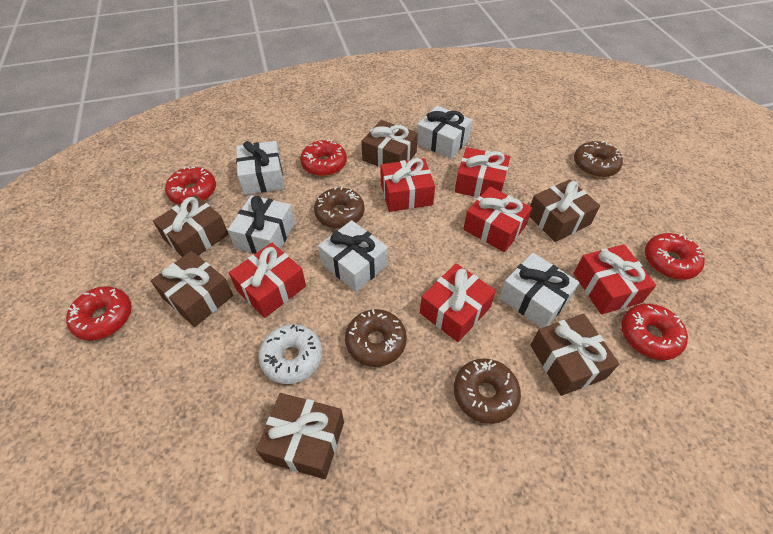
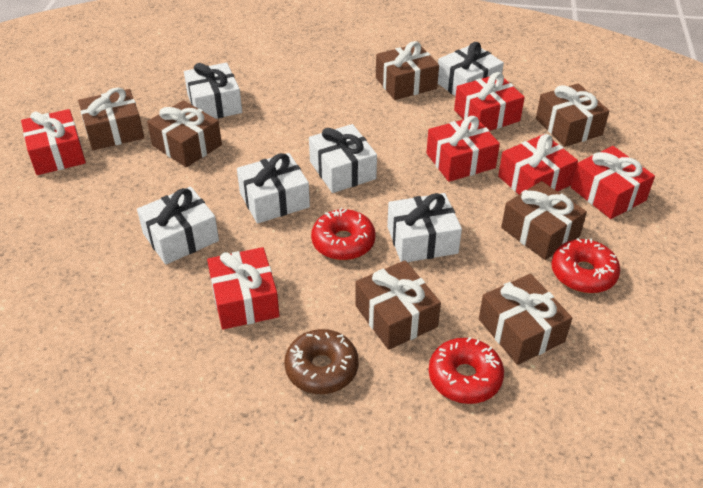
brown donut: [314,187,365,229] [345,309,407,367] [454,358,521,424] [574,141,623,177] = 4 -> [284,329,359,394] = 1
brown gift: [151,251,233,327] [153,195,229,257] [256,393,344,479] [361,120,418,168] [529,179,600,242] [530,314,619,396] = 6 -> [78,87,144,150] [147,100,222,167] [356,260,441,350] [376,41,439,100] [479,274,572,365] [501,181,587,260] [536,83,609,147] = 7
red donut: [66,286,132,341] [165,166,216,204] [300,139,347,176] [621,304,688,360] [645,233,705,280] = 5 -> [311,208,375,260] [429,337,504,404] [551,238,620,293] = 3
white donut: [258,324,322,384] = 1 -> none = 0
white gift: [228,195,295,254] [236,141,284,195] [318,220,388,292] [417,105,473,159] [499,253,580,328] = 5 -> [137,187,219,265] [184,63,242,119] [237,153,310,224] [309,124,377,193] [387,193,462,262] [438,42,504,96] = 6

